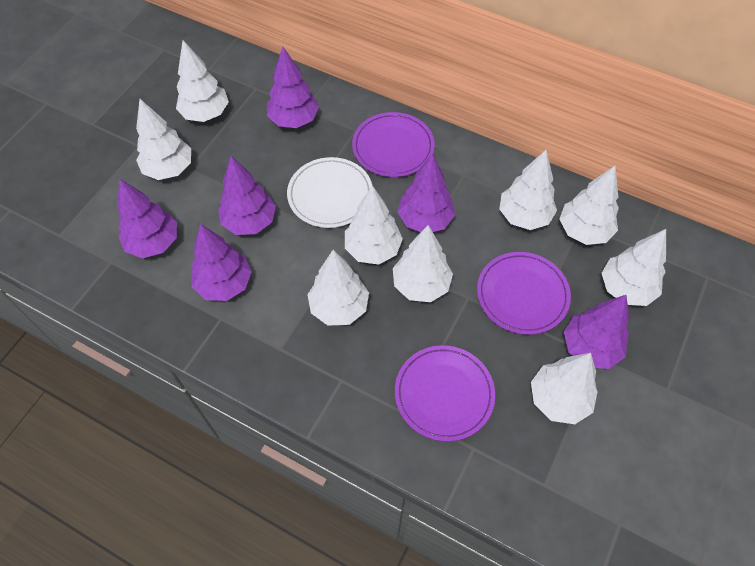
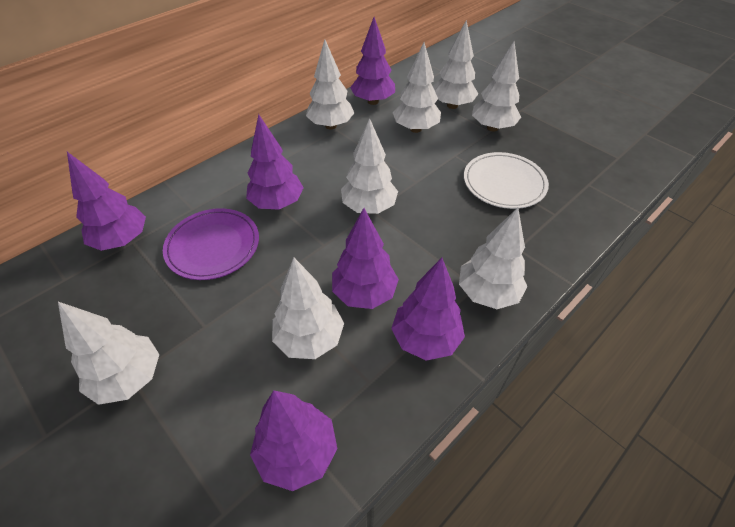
purple plate: [352,112,435,177] [395,345,495,442] [477,252,571,335] = 3 -> [163,208,259,280] = 1
white tree: [136,99,191,180] [176,40,229,122] [307,250,369,325] [345,185,403,265] [393,225,453,302] [499,150,557,230] [531,353,598,424] [559,166,619,245] [602,229,666,306] = 9 -> [58,302,160,405] [272,258,344,359] [306,39,354,129] [341,118,398,214] [393,43,441,133] [433,20,478,109] [459,208,527,309] [472,42,521,132] = 8

